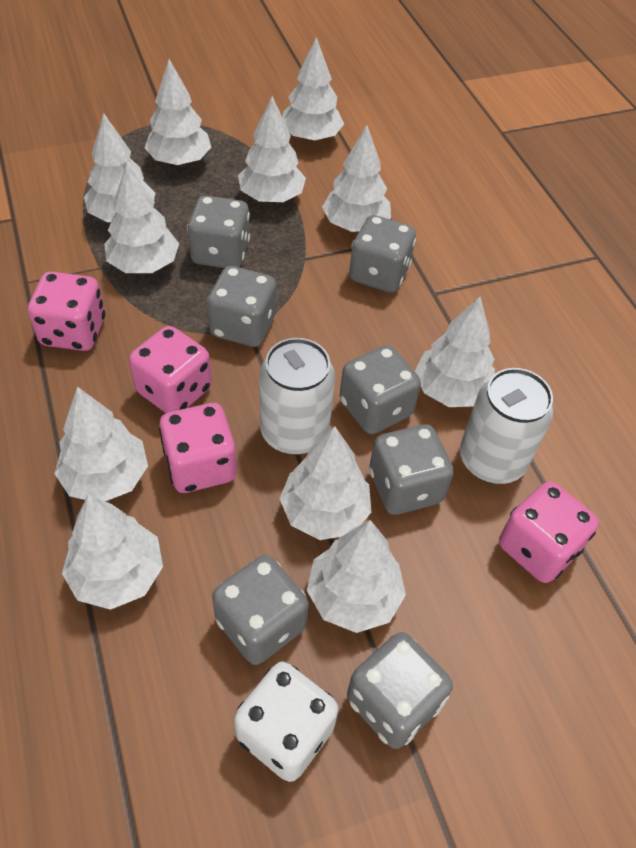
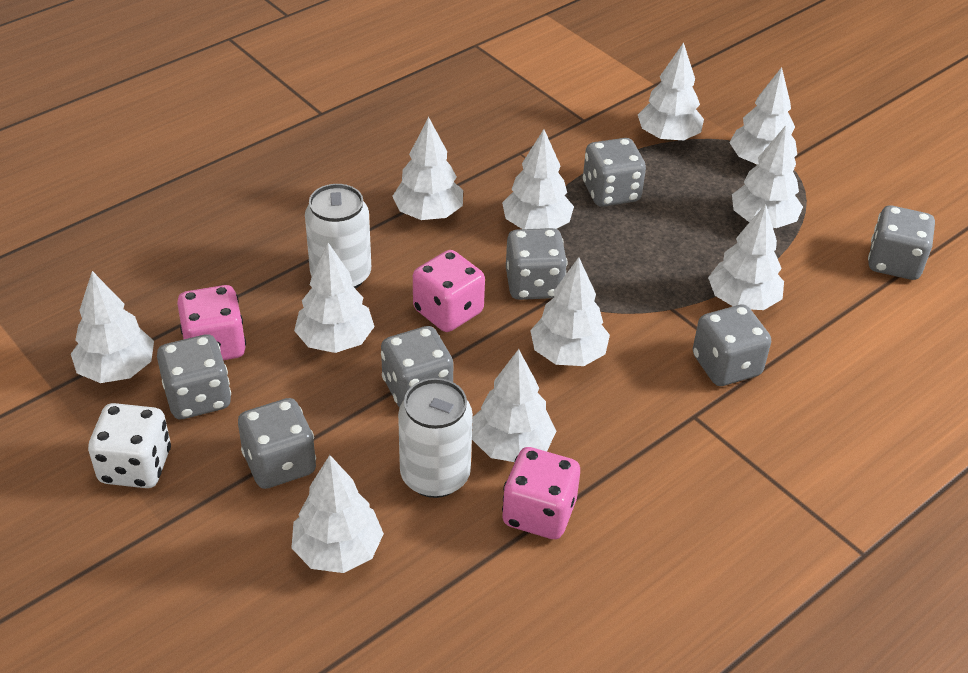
pink dice: [28,272,105,351] [129,326,212,413] [159,403,237,493] [499,481,599,583] = 4 -> [177,285,246,360] [413,250,485,332] [502,447,580,539] = 3

